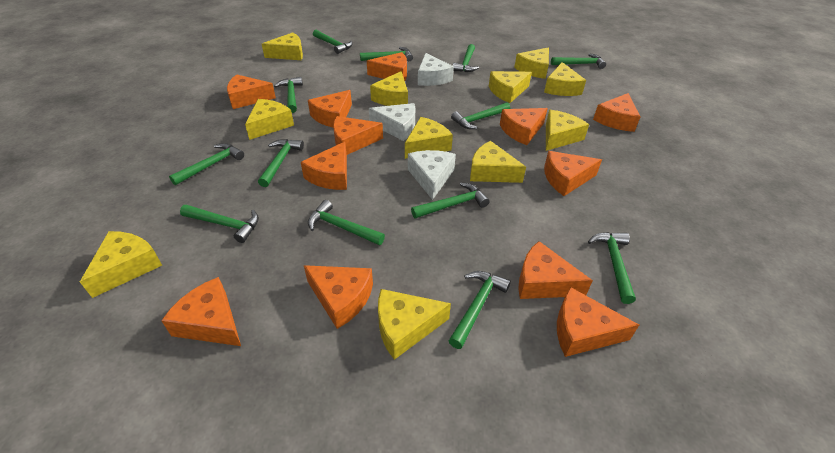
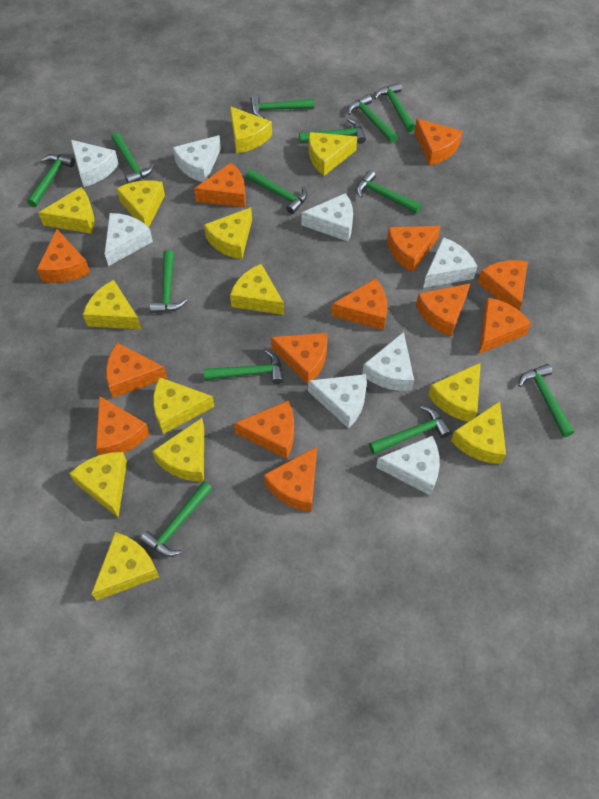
orange cheese: [161,277,241,346] [227,74,276,109] [301,142,347,190] [304,265,373,329] [308,90,352,127] [333,116,383,155] [367,52,407,81] [500,108,548,145] [518,241,593,299] [544,151,602,196] [557,287,639,357] [593,93,641,132] = 12 -> [37,229,90,283] [96,396,150,455] [106,343,167,398] [194,162,246,208] [234,401,294,459] [264,447,317,512] [271,333,327,384] [331,278,387,330] [387,226,441,272] [414,119,463,166] [416,283,470,337] [478,260,528,310] [479,297,531,354] = 13
white cheese: [369,103,415,141] [408,150,456,200] [418,53,454,86] = 3 -> [71,140,119,187] [105,213,153,266] [173,135,221,182] [301,193,353,241] [308,374,367,429] [362,332,414,391] [376,436,440,496] [423,237,478,288] = 8
yellow cheese: [80,231,162,298] [245,99,294,140] [262,32,303,60] [370,71,408,106] [378,289,451,360] [405,117,453,159] [470,141,526,183] [489,71,532,103] [514,47,549,79] [544,62,586,96] [546,110,589,151] = 11 -> [38,187,94,234] [69,452,127,518] [83,280,142,330] [91,532,159,600] [116,180,165,227] [152,418,204,482] [153,377,214,434] [204,207,252,259] [230,106,272,154] [230,264,284,315] [309,132,357,176] [428,363,481,422] [451,401,506,464] = 13

